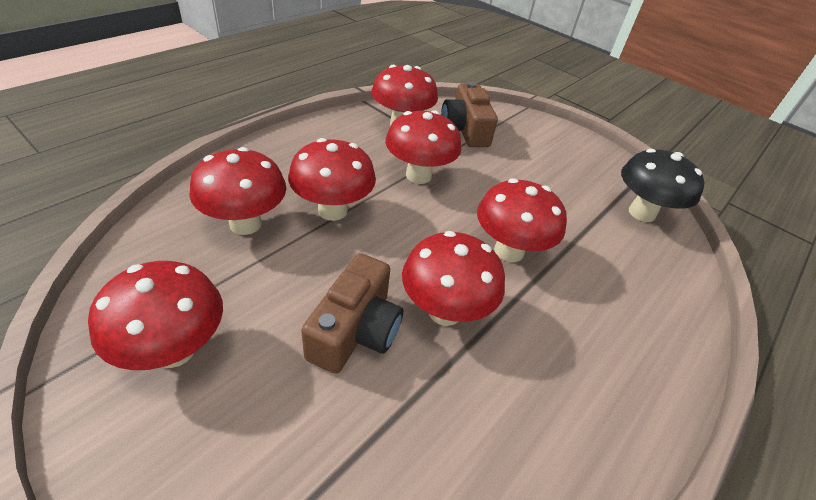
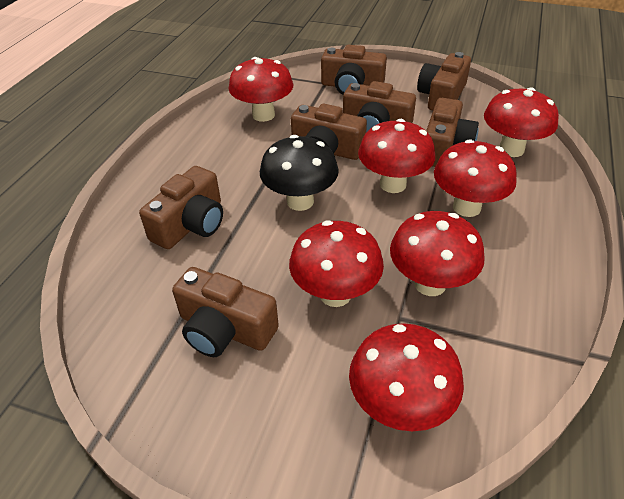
brown camera: [301,253,403,374] [441,82,498,147] = 2 -> [139,166,223,249] [172,267,279,357] [291,104,367,160] [321,45,387,95] [343,81,416,132] [417,52,471,111] [426,98,479,167] = 7

